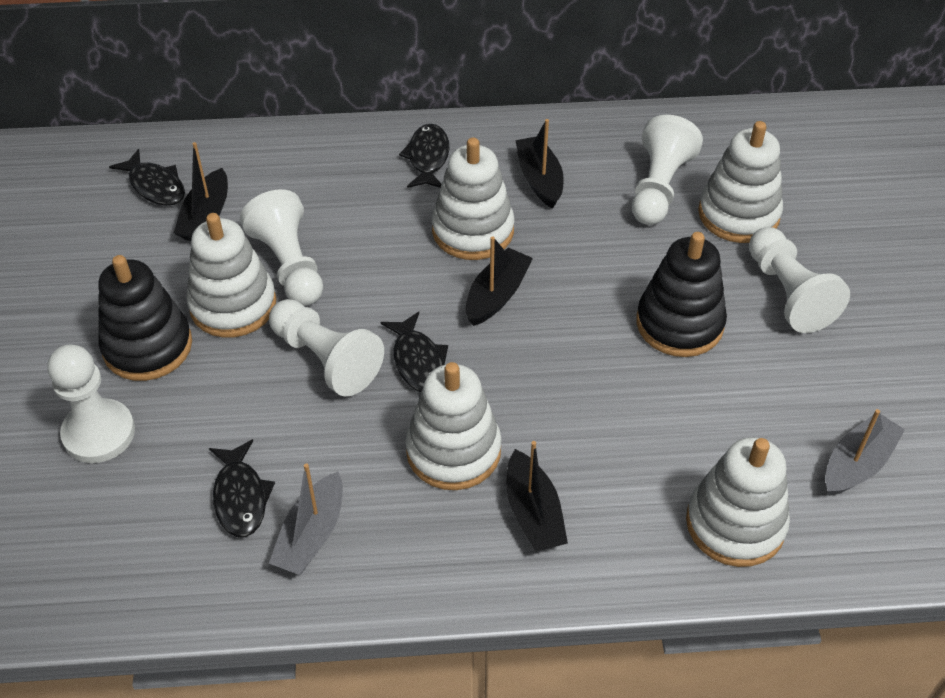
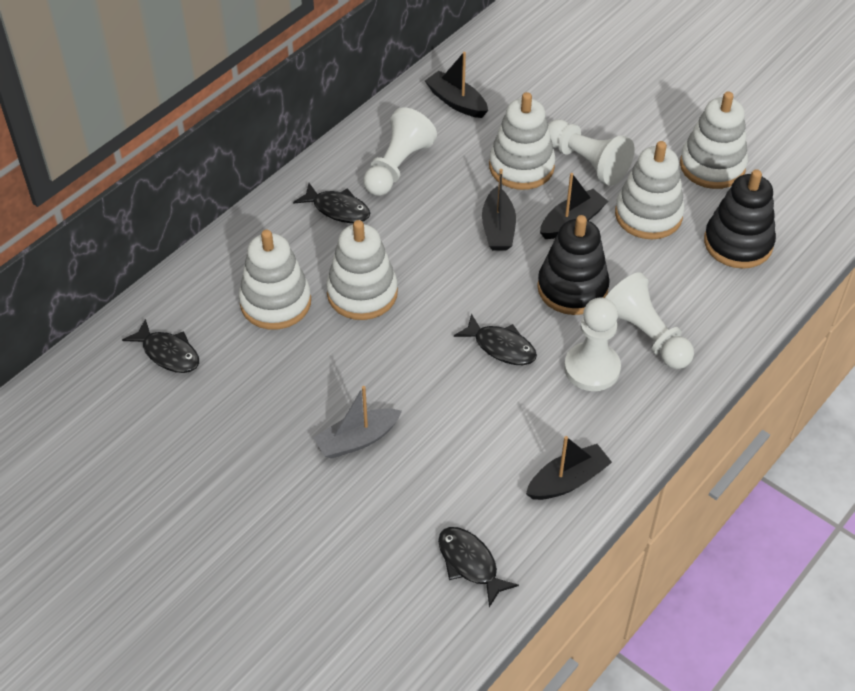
grey boat: [269,463,343,575] [825,409,905,496] = 2 -> [313,386,402,459] = 1
white pawn: [47,345,135,463] [240,189,323,306] [269,299,384,397] [632,115,703,225] [749,227,850,333] = 5 -> [363,107,437,196] [548,119,635,186] [564,297,621,391] [605,272,694,369] = 4

